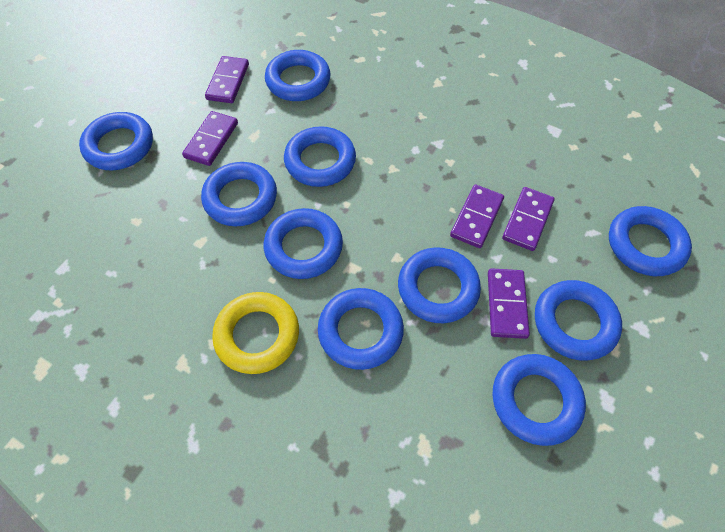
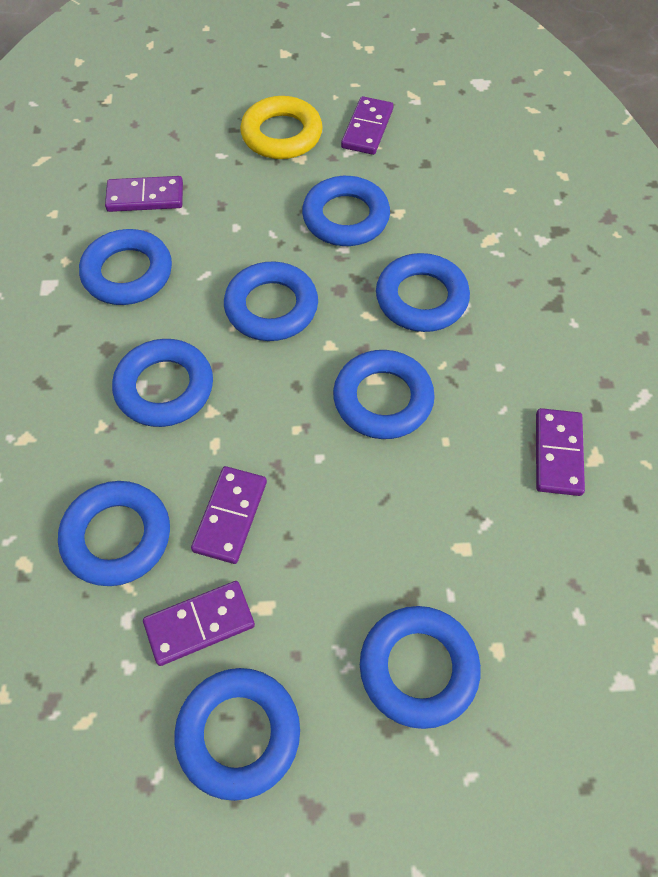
blue ring: [79,112,153,170] [201,162,277,227] [264,208,343,279] [265,50,331,101] [284,126,356,187] [318,288,404,370] [398,247,481,323] [493,354,586,446] [535,280,622,361] [609,206,692,276] = 10 -> [58,481,170,586] [79,229,172,305] [112,339,213,427] [174,668,300,801] [224,261,318,341] [302,176,390,246] [333,350,435,439] [360,606,481,729] [376,253,470,332] = 9

